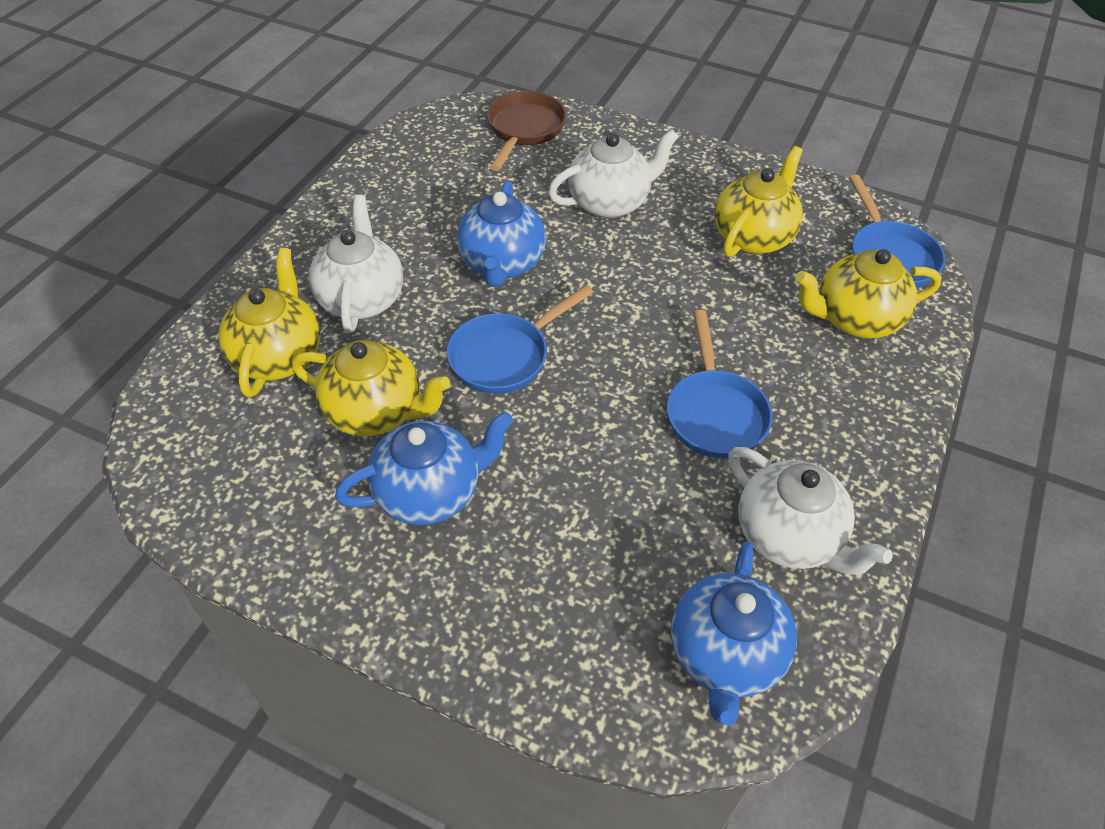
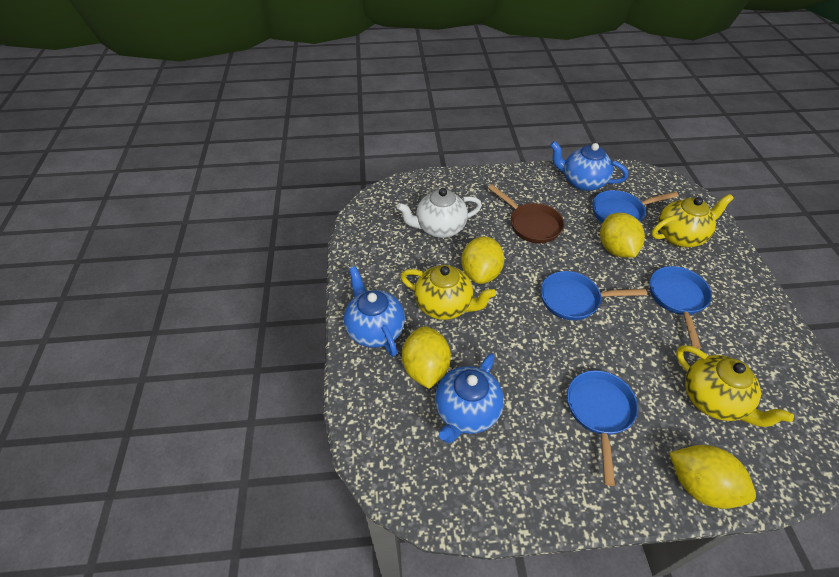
blue pan: [447,285,593,394] [667,310,773,458] [849,175,945,288] = 3 -> [541,271,647,321] [567,370,638,486] [592,190,679,223] [650,266,712,349] = 4
white teapot: [309,195,403,333] [548,129,679,218] [728,447,893,575] = 3 -> [397,188,482,238] = 1
yellow lemon: none = 0 -> [402,326,451,389] [461,236,504,284] [600,213,645,258] [669,445,756,509] = 4
yellow teapot: [219,248,320,397] [291,340,450,436] [714,146,803,257] [795,249,942,338] = 4 -> [400,265,496,320] [651,194,734,247] [676,345,794,427] = 3

